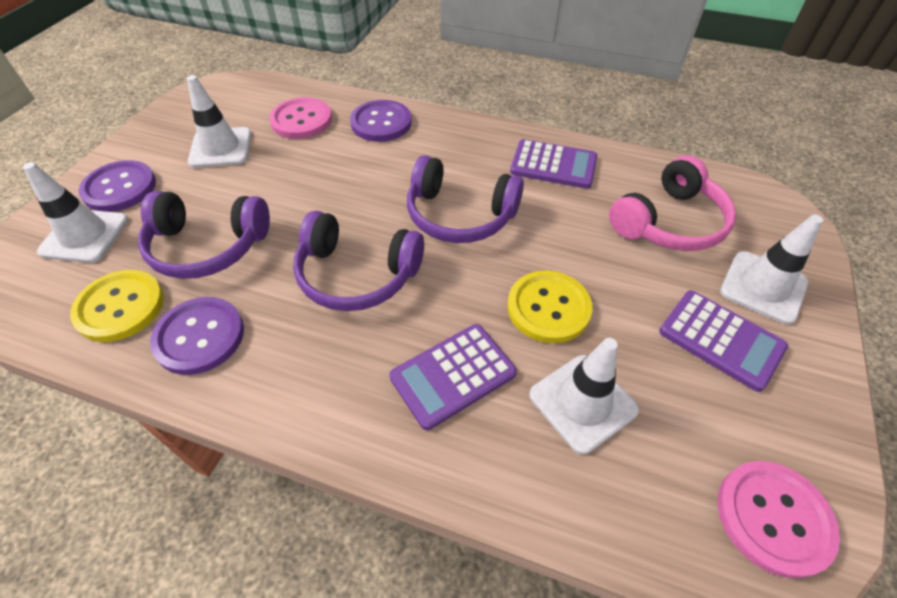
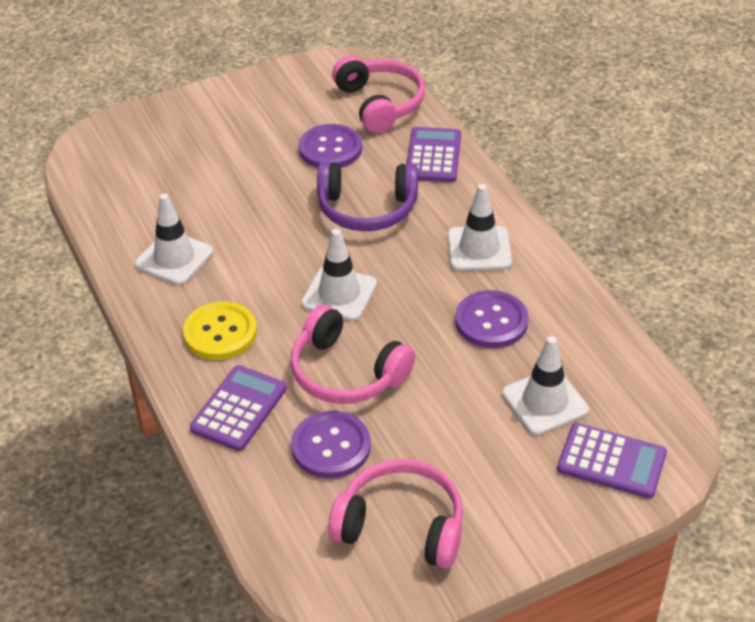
pink button: [269,97,332,139] [717,461,840,579] = 2 -> none = 0
pink headphones: [609,155,736,251] = 1 -> [291,305,415,404] [328,459,463,569] [332,55,425,133] = 3
purple headphones: [138,191,270,279] [293,211,424,311] [407,155,524,243] = 3 -> [317,162,418,231] = 1
yellow button: [70,270,164,342] [507,271,593,343] = 2 -> [183,301,257,360] = 1

